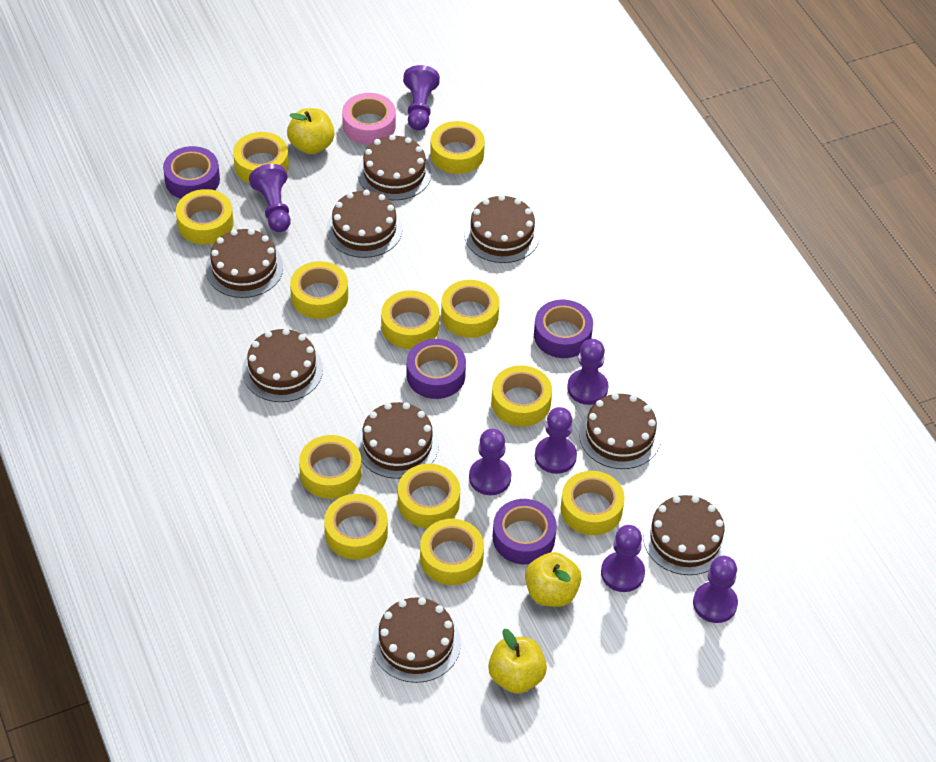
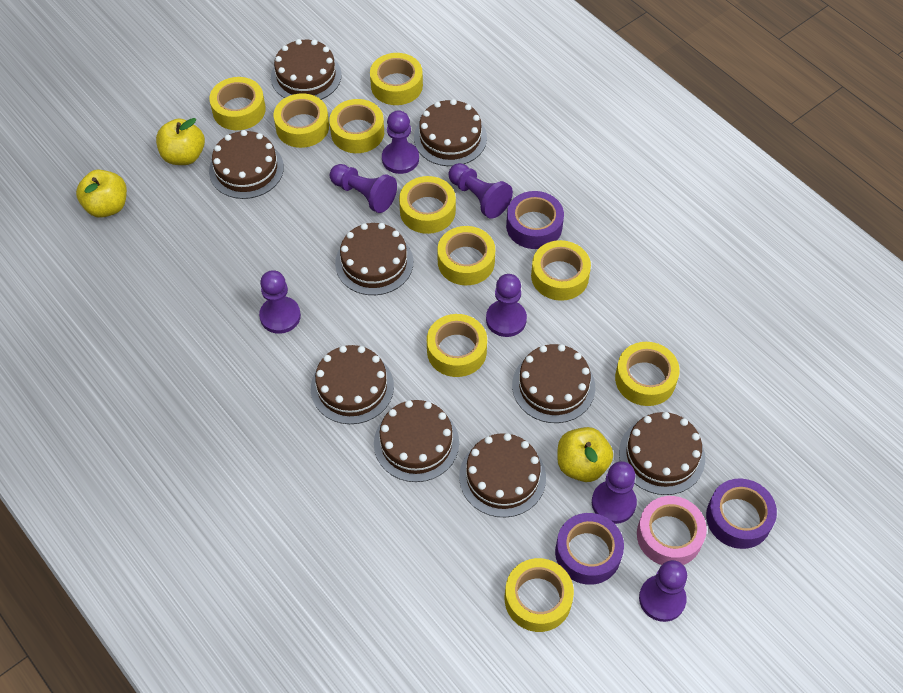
purple tape: [163,146,220,199] [407,339,466,399] [493,499,557,564] [534,300,593,358] = 4 -> [506,191,564,249] [555,513,624,585] [706,478,777,549] = 3
yellow tape: [176,189,234,245] [233,132,289,183] [290,261,348,319] [299,435,362,499] [324,494,388,560] [381,290,440,349] [398,464,460,528] [420,519,484,585] [430,121,485,174] [441,280,499,338] [492,365,552,426] [561,471,625,535] = 12 -> [209,77,266,130] [273,93,329,148] [329,99,384,153] [370,53,423,105] [399,176,456,234] [427,314,487,377] [437,226,495,285] [505,558,574,632] [531,240,591,301] [615,342,680,406] = 10

